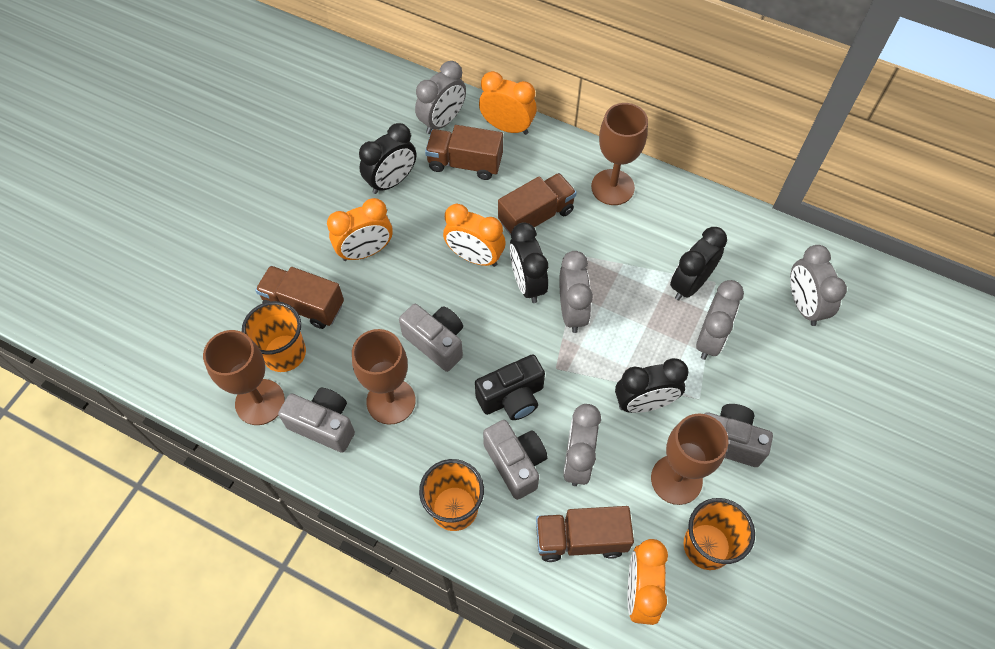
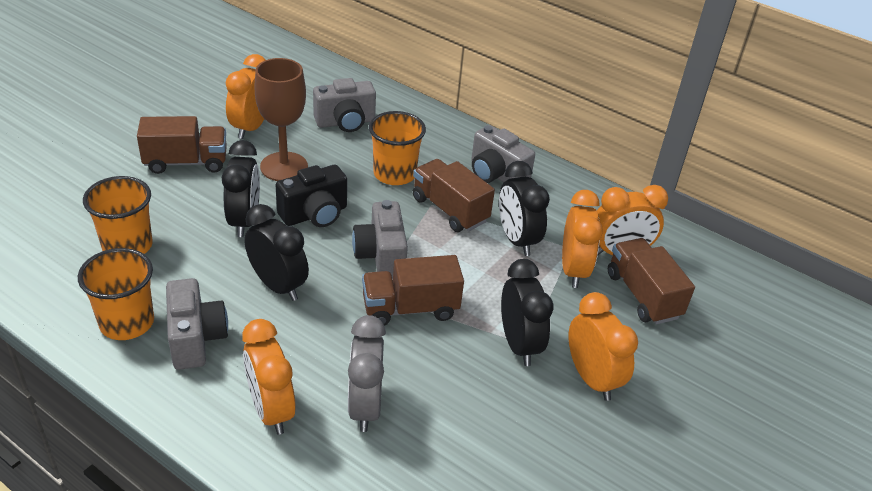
brown goblet: [203,330,285,425] [352,329,416,425] [591,103,648,205] [651,413,728,505] = 4 -> [254,58,308,181] = 1
grey clock: [415,61,466,134] [559,251,593,333] [563,404,601,486] [696,280,744,360] [790,245,847,326] = 5 -> [348,315,386,432] = 1
orange clock: [327,198,393,261] [443,204,506,267] [479,71,537,135] [627,539,668,625] = 4 -> [226,54,265,139] [242,319,296,435] [562,190,603,288] [568,292,638,401] [597,185,668,255] = 5

